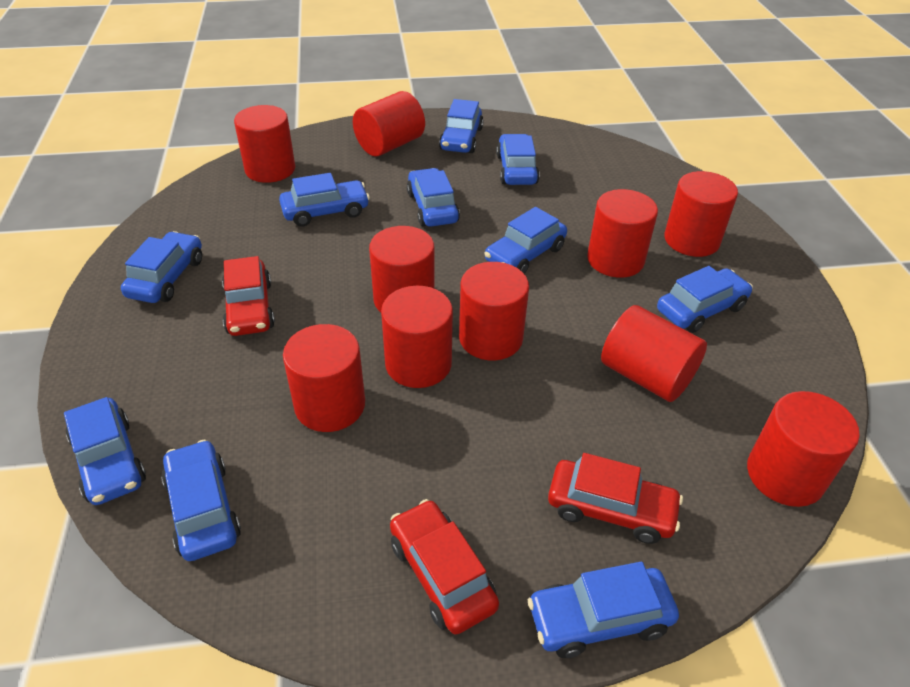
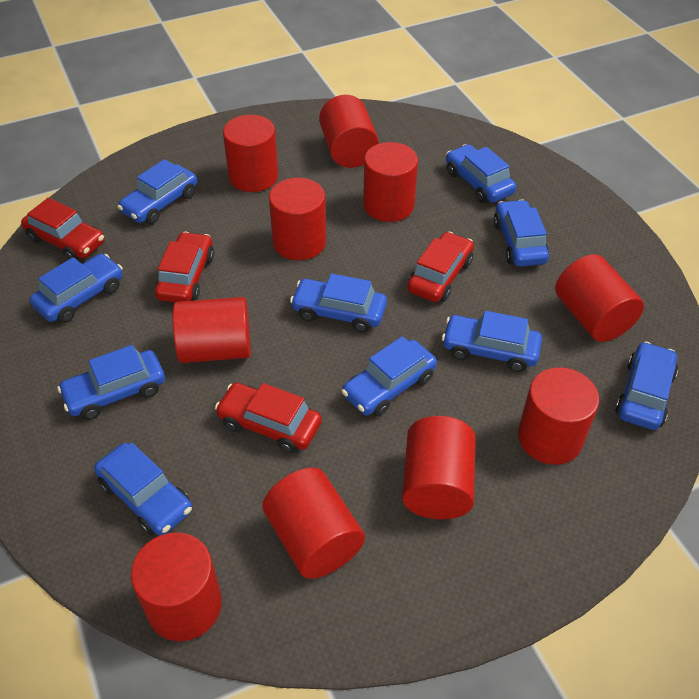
red car: [222,256,275,336] [390,499,499,635] [548,453,683,544] = 3 -> [21,198,104,260] [155,232,214,302] [215,383,322,453] [407,232,474,302] = 4

